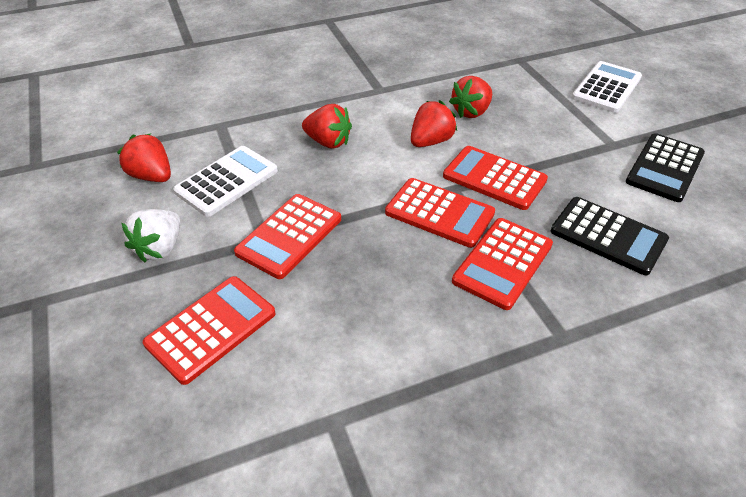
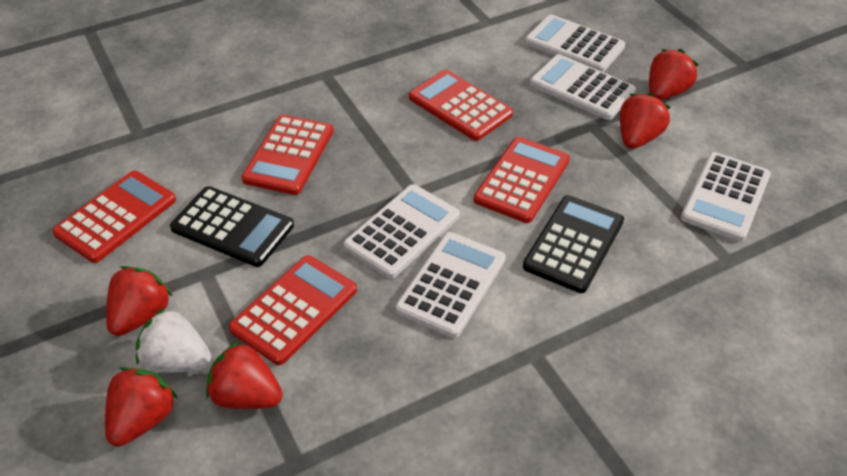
red strawberry: [117,133,171,182] [302,104,352,149] [411,100,457,147] [449,76,492,118] = 4 -> [105,367,178,447] [106,266,173,336] [206,341,283,409] [620,93,671,149] [649,49,699,100] = 5
white calculator: [173,146,278,217] [572,61,642,113] = 2 -> [344,184,460,279] [396,232,506,338] [525,14,625,72] [530,54,636,120] [681,152,771,242] = 5

